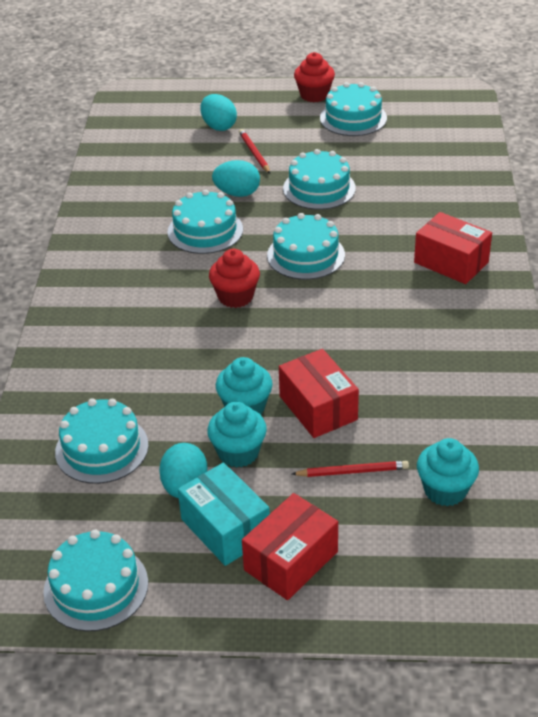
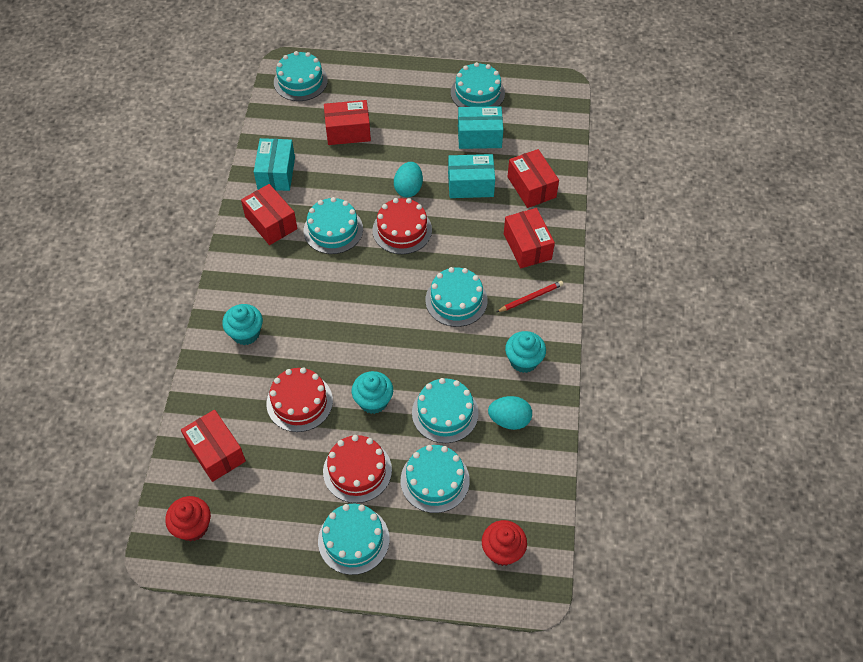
red box: [242,493,338,600] [279,349,359,438] [414,212,492,284] = 3 -> [181,410,246,482] [241,184,297,245] [324,100,371,145] [504,208,555,268] [508,149,559,208] = 5
red cake: none = 0 -> [266,367,333,432] [323,435,392,503] [372,198,432,254] = 3
red pencil: [239,129,270,174] [292,461,409,477] = 2 -> [497,281,563,312] = 1
turquoise box: [178,463,270,566] = 1 -> [254,138,295,191] [448,154,495,198] [458,106,503,149] = 3
turquoise cake: [43,530,148,631] [55,398,149,484] [168,189,243,254] [267,213,345,280] [283,149,356,210] [320,82,387,136] = 6 -> [274,51,328,101] [304,197,363,254] [318,504,389,575] [400,445,470,513] [412,378,479,443] [425,267,488,327] [451,62,505,107] = 7
turquoise egg: [159,443,208,498] [201,94,237,131] [212,160,260,197] = 3 -> [394,162,423,197] [488,396,532,430] = 2

